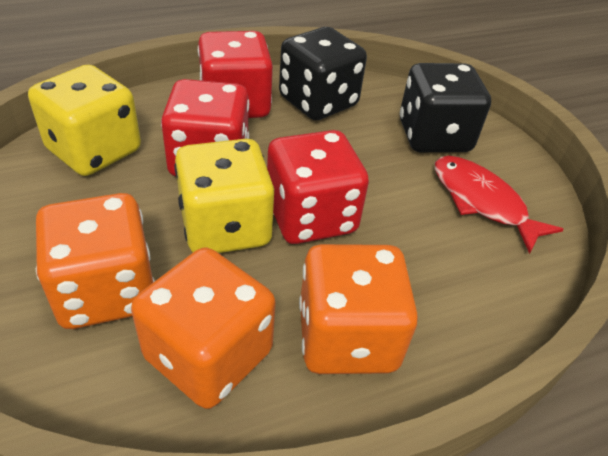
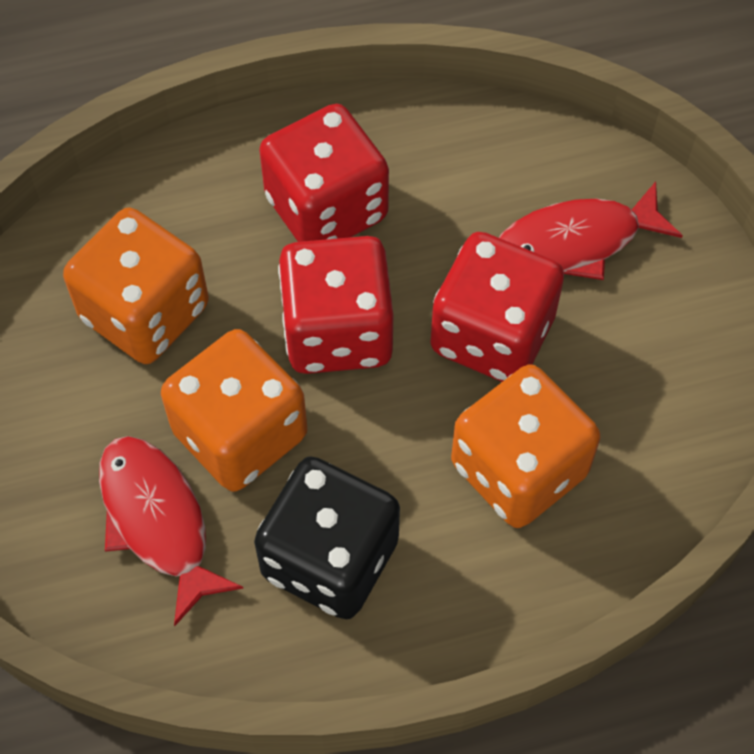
black dice: [279,27,367,120] [400,63,491,152] = 2 -> [254,456,400,619] = 1
red fish: [435,156,564,254] = 1 -> [99,436,243,626] [499,182,683,280] = 2
yellow dice: [28,65,141,176] [174,139,274,253] = 2 -> none = 0

